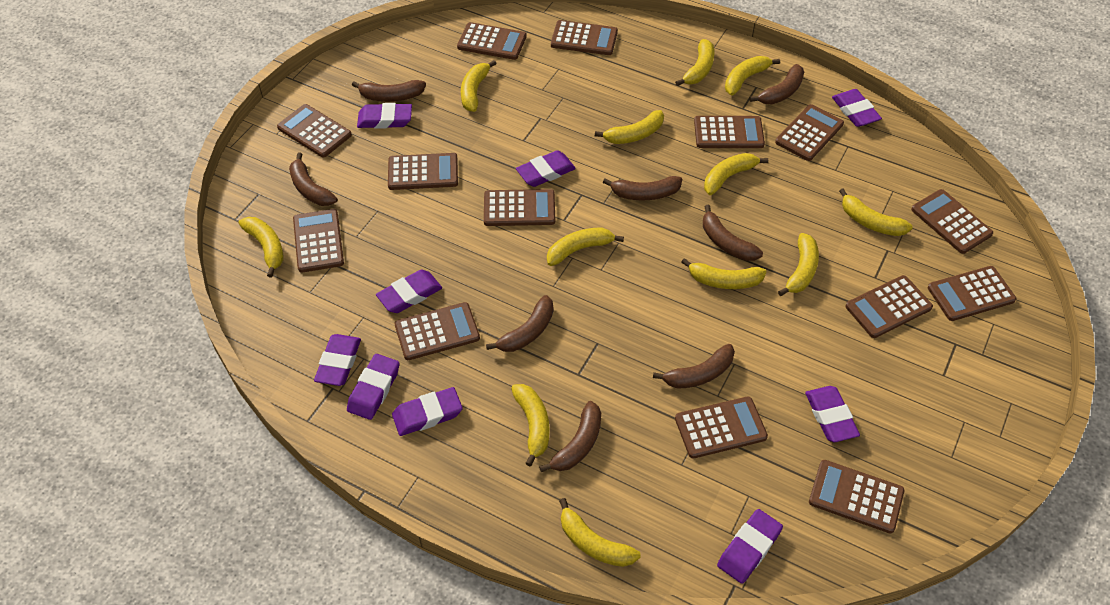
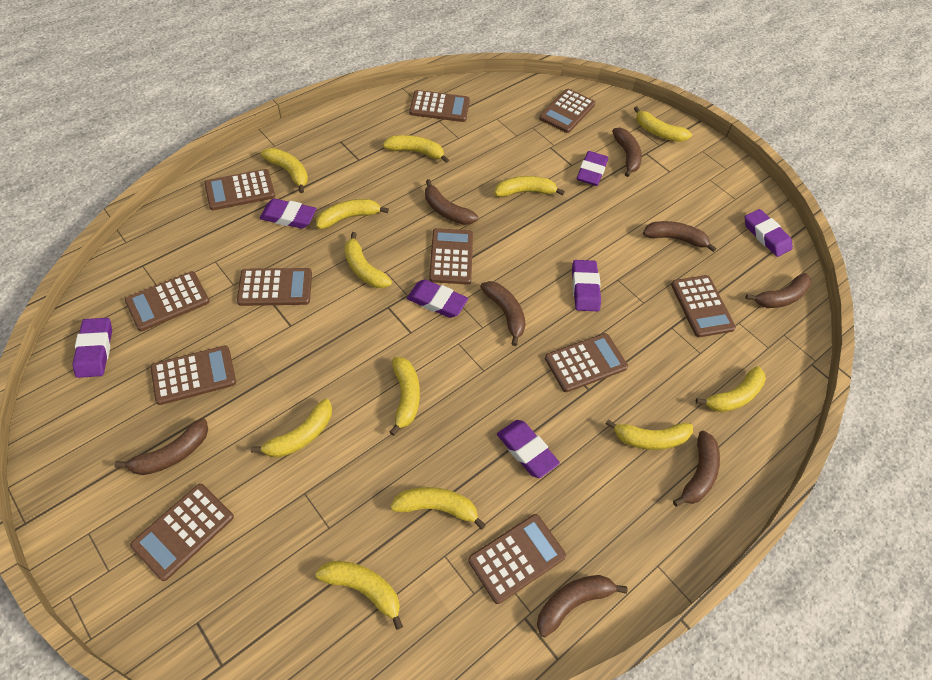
brown calculator: [277,104,352,158] [293,209,344,273] [388,153,458,190] [394,302,480,360] [457,22,526,60] [484,189,555,226] [551,20,618,55] [675,396,768,459] [694,116,765,148] [775,104,844,161] [809,460,904,533] [845,275,933,338] [911,189,993,254] [928,266,1016,321] = 14 -> [125,271,210,331] [130,484,234,581] [151,345,236,405] [204,169,275,210] [237,268,312,306] [409,90,470,122] [429,228,473,285] [468,514,566,604] [539,89,595,133] [545,333,628,392] [671,275,736,337] = 11
purple eraser: [314,334,361,386] [347,354,399,420] [357,103,412,129] [376,270,442,313] [392,387,463,436] [516,150,576,187] [717,509,783,584] [805,386,860,442] [832,89,882,127] = 9 -> [73,318,112,378] [259,199,317,229] [407,279,468,318] [497,420,560,478] [572,260,601,311] [577,151,608,186] [745,209,793,257] = 7

